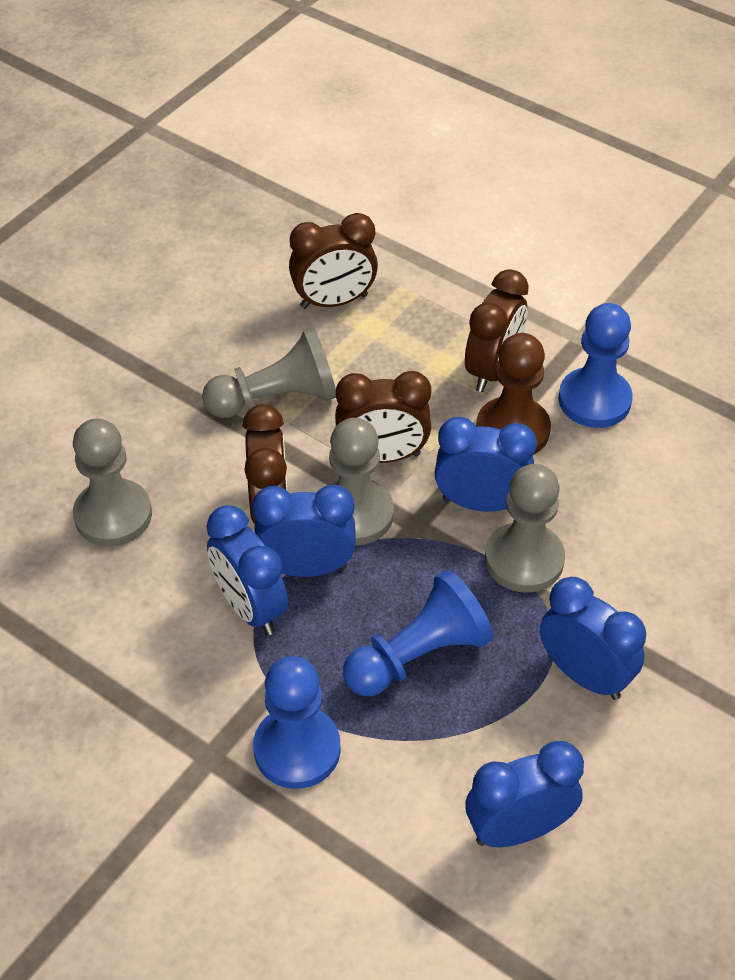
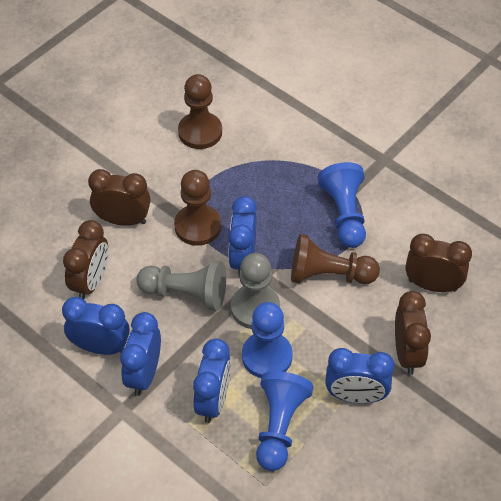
brown pawn: [476,333,551,454] = 1 -> [174,170,221,246] [178,74,222,149] [291,234,380,284] = 3
grey pawn: [73,419,152,547] [202,328,336,418] [329,418,394,546] [485,464,565,593] = 4 -> [136,261,226,311] [231,253,280,329] = 2

